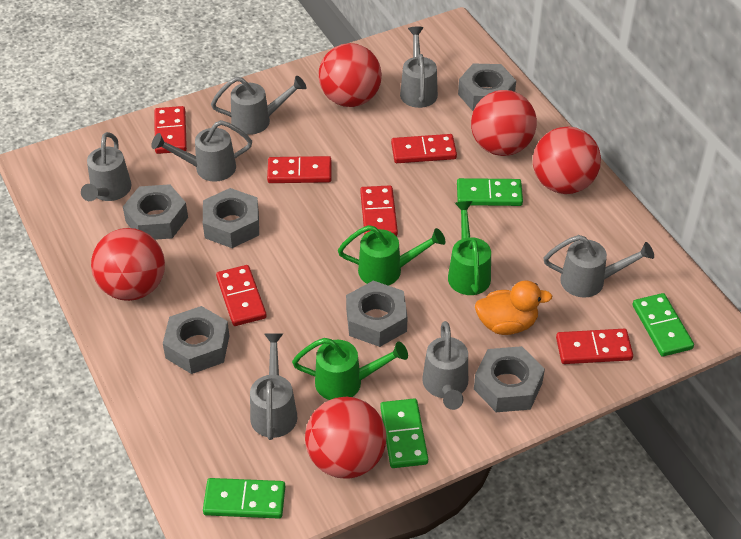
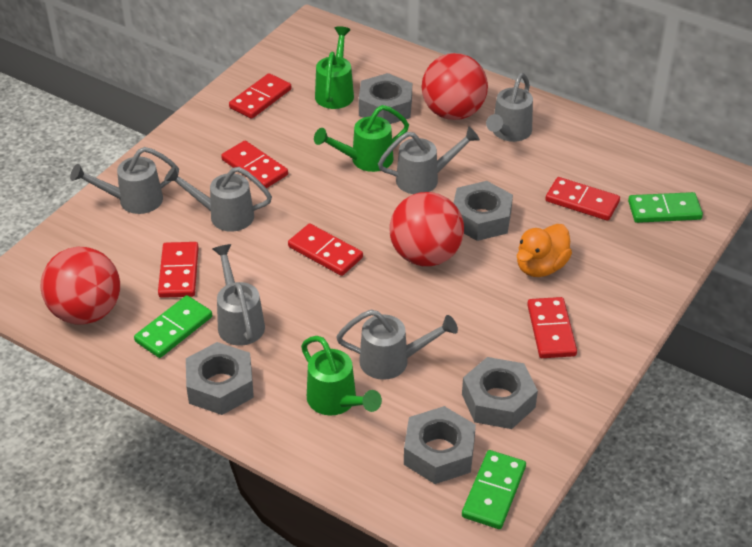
green domino: [203,478,285,519] [380,399,428,468] [457,178,523,206] [633,293,694,357] = 4 -> [134,295,212,358] [462,450,526,529] [628,192,703,223] = 3
grey nut: [123,184,188,240] [163,306,229,374] [203,188,259,248] [346,281,408,347] [458,64,516,111] [474,346,545,412] = 6 -> [186,342,254,415] [359,73,412,124] [404,406,476,484] [454,181,513,241] [462,357,538,429] = 5
grey watering can: [81,132,131,201] [151,120,252,182] [211,76,306,135] [250,333,298,440] [400,26,438,108] [422,321,468,410] [544,235,654,297] = 7 -> [70,147,179,214] [164,166,272,232] [213,244,265,346] [336,310,458,380] [378,126,480,194] [486,73,533,142] = 6
red ball: [91,228,165,301] [305,397,386,479] [319,43,382,107] [471,90,537,156] [533,126,601,194] = 5 -> [41,247,120,324] [389,192,464,266] [422,53,488,120] = 3

